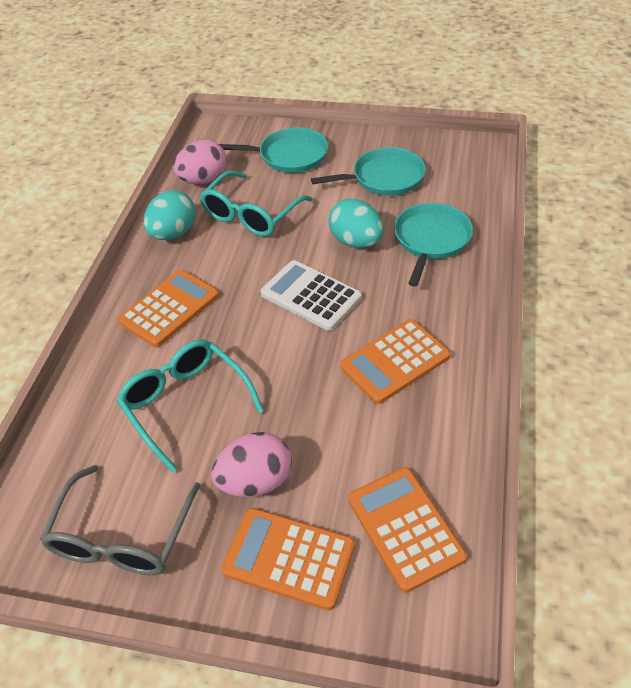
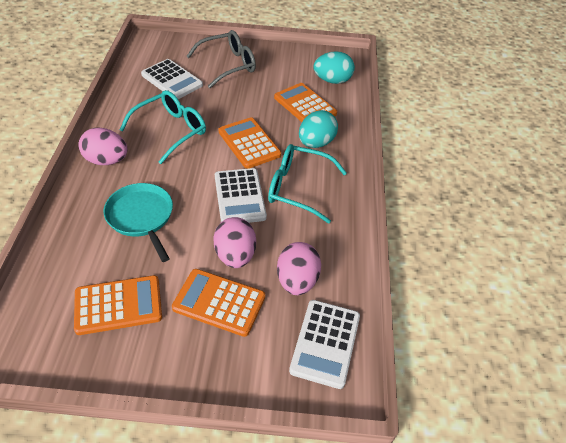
pink egg: [173,140,227,184] [211,432,292,497] = 2 -> [79,127,127,165] [213,217,256,268] [277,242,321,295] = 3
turquoise pan: [219,127,328,173] [311,147,426,196] [394,203,473,287] = 3 -> [104,183,173,262] = 1
white calculator: [261,260,362,331] = 1 -> [141,59,203,99] [215,168,267,223] [289,300,360,389] = 3

